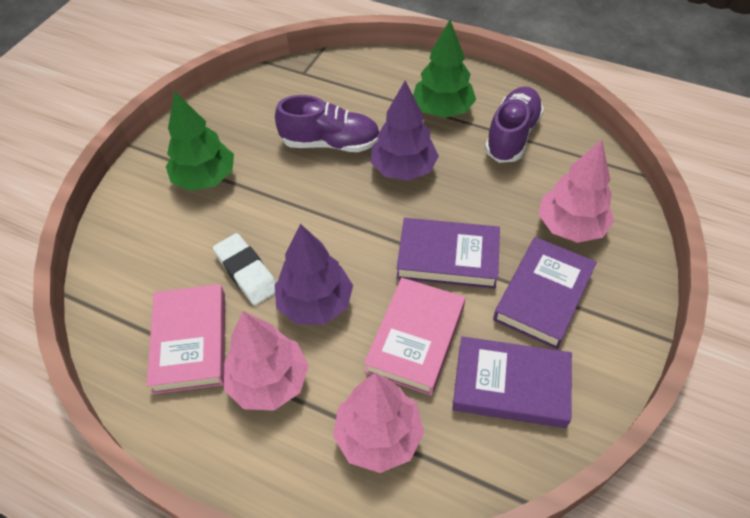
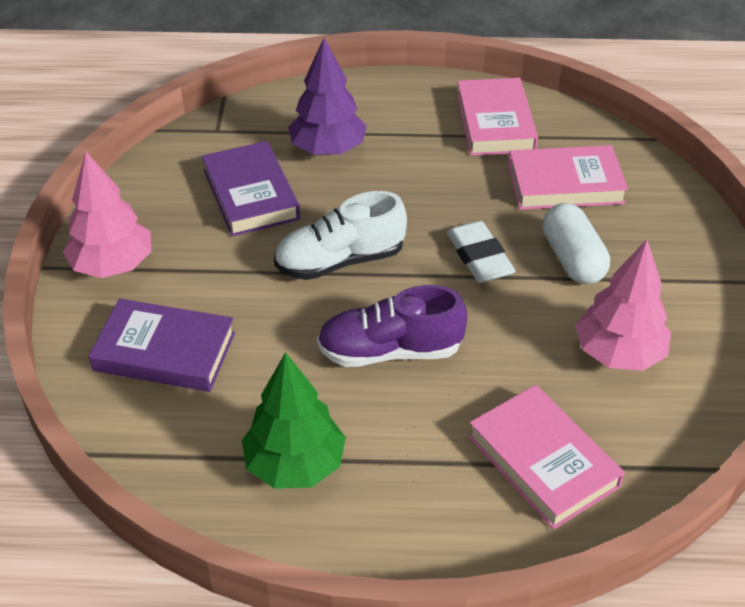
green tree: [166,91,234,191] [413,20,476,118] = 2 -> [242,352,346,489] = 1
pink book: [147,284,225,394] [364,278,465,395] = 2 -> [457,78,538,156] [468,385,625,530] [508,145,628,210] = 3
pink tree: [224,311,309,411] [333,373,424,473] [538,140,614,243] = 3 -> [63,152,152,278] [575,240,671,371] = 2
purple book: [396,218,500,289] [452,337,572,428] [493,237,597,349] = 3 -> [89,298,235,392] [202,141,300,236] = 2
purple shoe: [275,95,379,152] [485,87,544,163] = 2 -> [317,285,467,367] = 1
purple tree: [275,224,353,324] [370,81,439,181] = 2 -> [288,38,367,155] = 1
white capsule: none = 0 -> [543,203,610,284] = 1
white shoe: none = 0 -> [274,191,407,280] = 1

